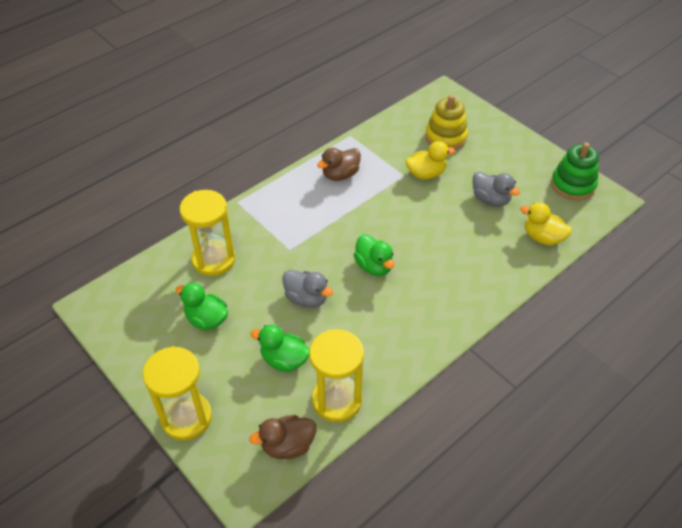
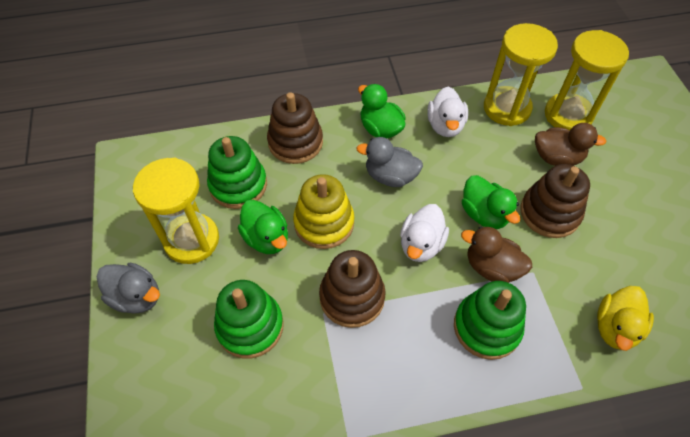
brown stacking toy: none = 0 -> [267,92,323,164] [319,250,386,328] [520,164,590,238] = 3
green stacking toy: [551,142,599,200] = 1 -> [207,136,267,209] [214,280,284,359] [454,281,526,360] = 3
white duck: none = 0 -> [400,204,449,262] [427,87,468,137] = 2
yellow duck: [406,141,455,180] [520,202,572,246] = 2 -> [597,286,654,351] = 1

